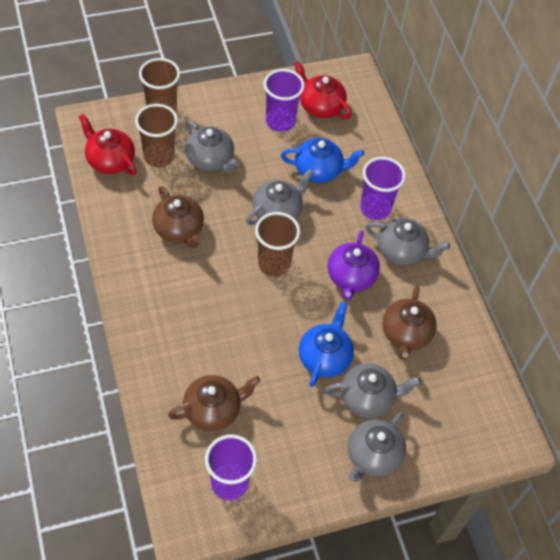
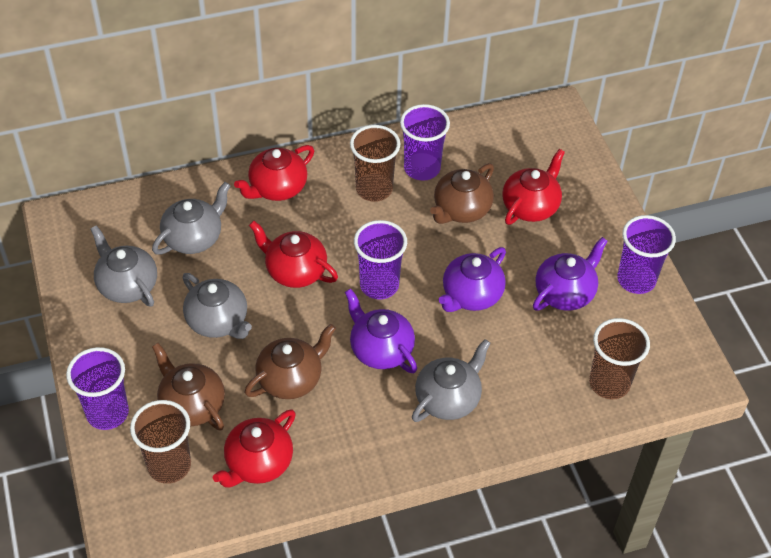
blue teapot: [281,138,364,183] [299,302,354,387] = 2 -> none = 0
grey teapot: [185,121,239,173] [246,169,313,225] [324,363,421,418] [348,412,406,482] [365,218,450,266] = 5 -> [91,225,157,307] [152,182,231,255] [183,273,252,339] [412,339,491,422] = 4
purple cup: [205,435,257,500] [264,69,305,132] [360,157,406,220] = 3 -> [66,347,129,430] [354,220,407,299] [400,104,450,181] [617,215,676,294] = 4
purple teapot: [328,230,380,300] = 1 -> [345,289,417,373] [439,247,506,312] [533,237,608,311] = 3
red teapot: [79,114,137,175] [294,61,351,119] = 2 -> [213,409,296,488] [234,145,314,201] [249,221,338,288] [502,149,565,225] = 4

